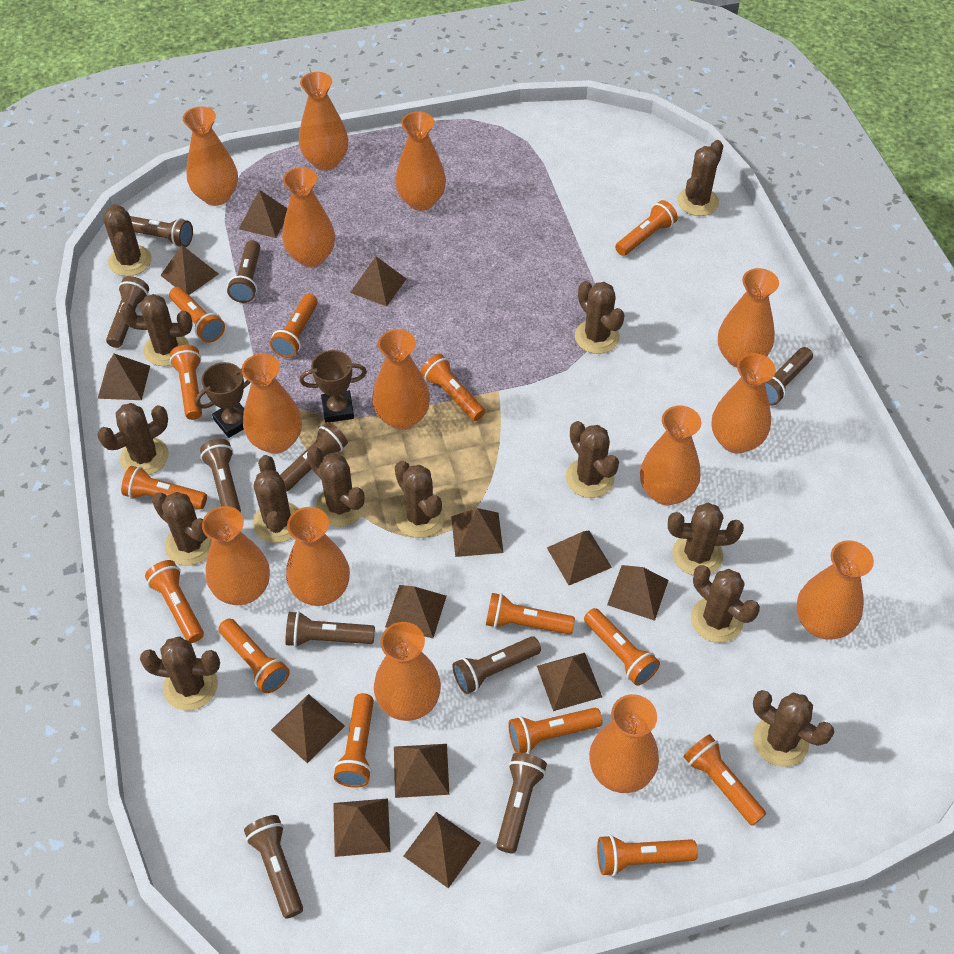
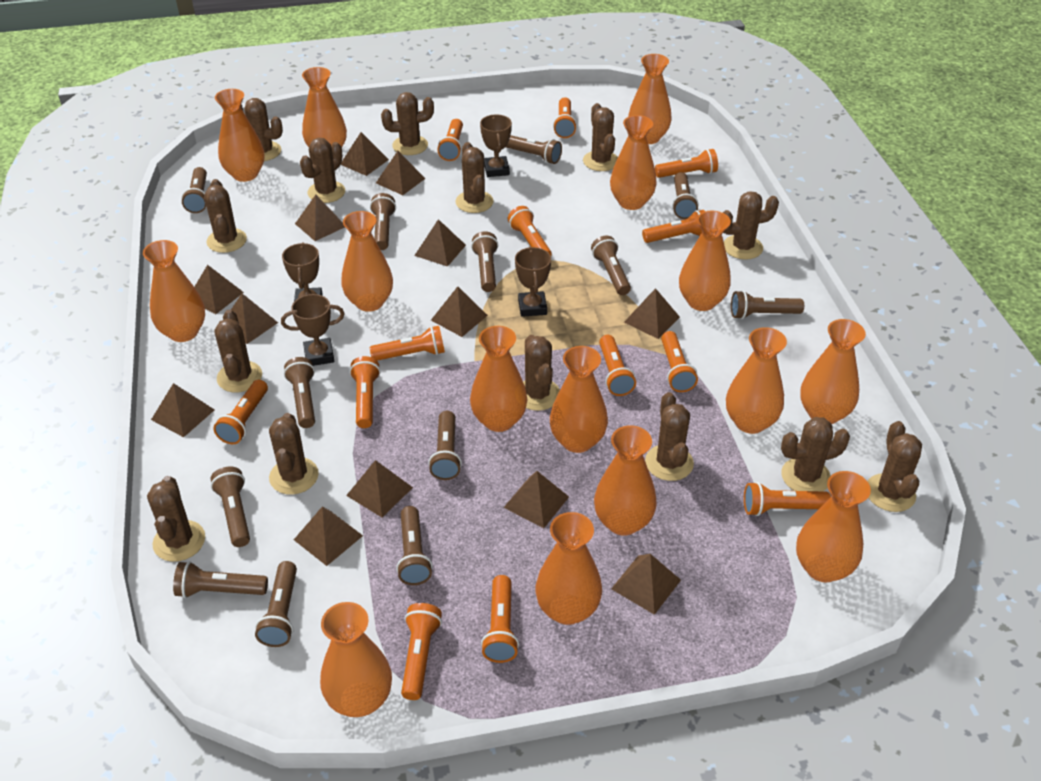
brown flashlight: [106,276,149,348] [130,216,193,247] [200,439,241,512] [227,240,261,303] [244,815,303,919] [280,422,348,492] [286,611,375,647] [452,636,541,694] [496,753,547,853] [765,347,813,406] = 10 -> [173,561,268,598] [181,167,207,213] [211,466,250,547] [255,561,297,647] [284,357,315,428] [370,193,396,250] [396,506,433,585] [428,411,462,480] [471,231,498,292] [506,135,562,164] [591,235,631,295] [672,172,698,219] [731,290,804,319] = 13
brown trophy: [195,362,251,438] [299,350,367,423] = 2 -> [281,294,345,366] [282,243,323,301] [480,114,512,177] [515,247,551,317] = 4
orange flashlight: [121,466,207,509] [145,560,204,643] [169,287,225,343] [170,345,202,420] [219,618,290,693] [270,294,318,358] [334,693,374,788] [421,354,485,421] [486,593,575,635] [508,708,602,754] [584,608,660,686] [597,835,698,876] [615,200,678,256] [683,734,766,826] = 14 -> [213,380,268,444] [349,356,380,428] [369,326,445,361] [401,603,442,700] [437,119,463,161] [481,575,519,663] [508,206,552,255] [553,97,577,138] [599,335,636,396] [642,210,705,243] [655,149,718,178] [661,331,698,392] [744,482,831,516] = 13
orange vase: [183,106,238,206] [202,506,270,605] [242,353,302,454] [282,167,335,267] [286,507,350,606] [299,72,348,171] [372,329,430,430] [374,622,441,721] [395,111,446,211] [589,694,659,793] [640,406,701,505] [712,353,776,454] [718,268,779,368] [796,540,874,640] = 14 -> [143,240,205,342] [215,89,264,182] [302,67,347,147] [320,602,392,717] [341,211,393,312] [470,326,527,432] [536,512,602,625] [550,346,608,453] [594,425,657,536] [610,115,657,210] [628,54,671,144] [679,211,731,311] [726,327,787,434] [796,471,871,583] [800,319,866,424] = 15

